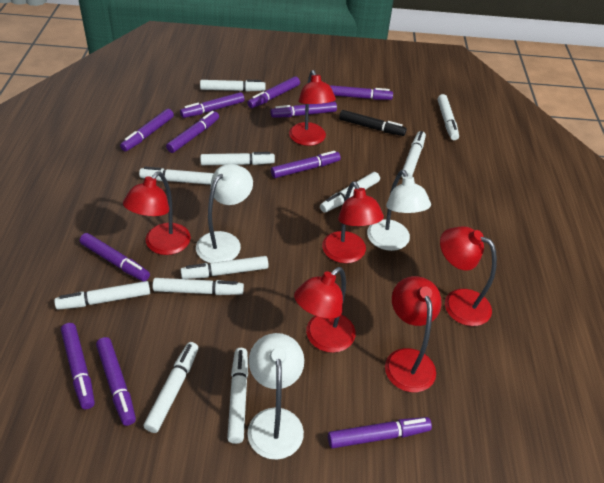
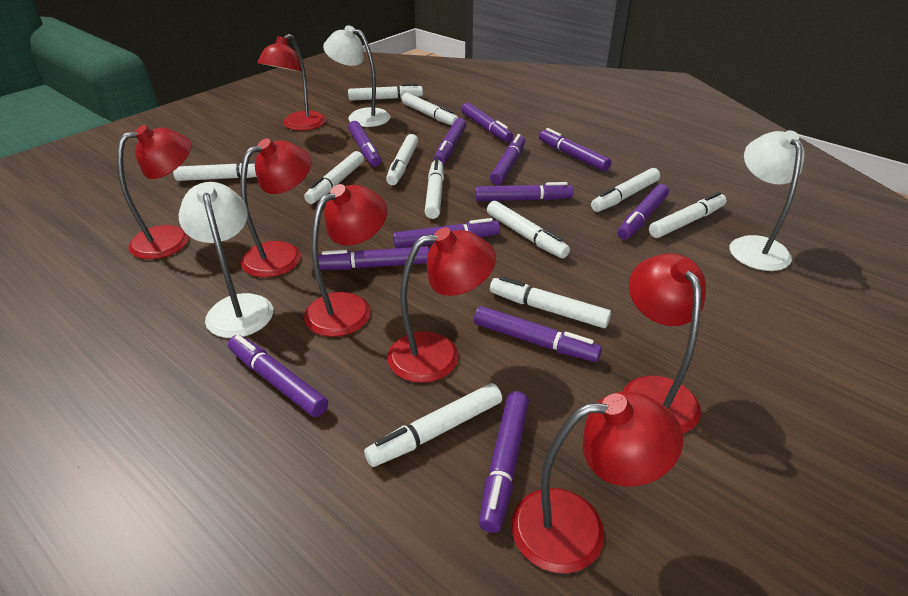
black marker: [339,110,407,136] = 1 -> none = 0
purple marker: [61,323,95,409] [80,233,150,281] [96,337,136,426] [120,109,174,151] [166,111,219,153] [180,92,245,118] [247,76,300,108] [270,102,337,118] [271,151,341,178] [328,417,432,448] [330,85,393,100] = 11 -> [228,335,328,417] [318,246,429,270] [348,121,381,167] [393,218,500,248] [434,118,466,164] [461,103,513,142] [474,306,602,362] [475,182,573,201] [479,391,529,533] [490,134,525,185] [539,128,611,172] [617,184,669,240] = 12
red lamp: [123,172,191,255] [289,70,336,146] [294,267,356,353] [322,181,384,263] [385,276,442,392] [440,226,497,326] = 6 -> [117,125,192,259] [240,138,312,278] [257,34,326,131] [304,184,387,337] [387,227,496,383] [511,391,683,573] [623,254,706,433] = 7

